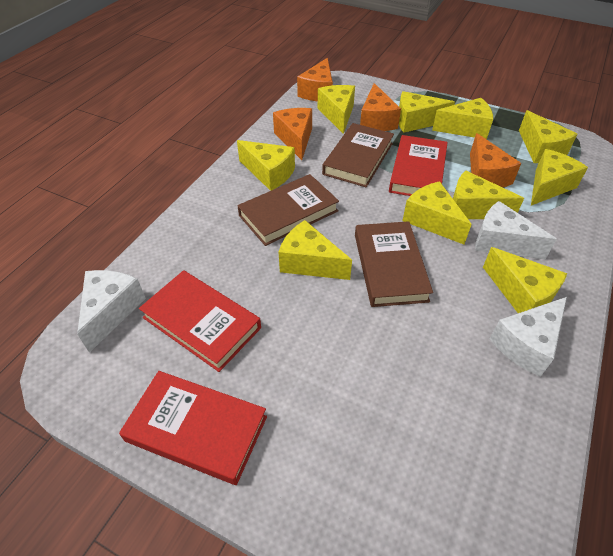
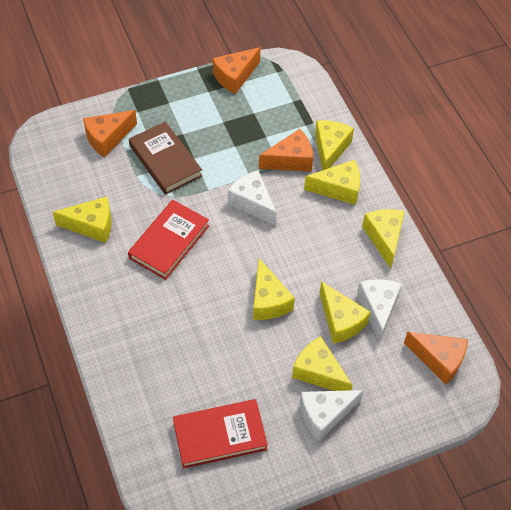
brown book: [238,174,339,246] [322,123,394,187] [355,221,433,307] = 3 -> [129,121,202,195] = 1
red book: [119,371,267,485] [139,270,261,372] [389,135,448,196] = 3 -> [128,200,209,280] [173,399,268,468] = 2
yellow cheese: [237,140,295,191] [279,220,352,280] [318,85,355,134] [399,91,455,133] [402,181,472,244] [432,98,493,139] [453,170,524,219] [483,247,567,313] [519,110,578,163] [531,149,588,206] = 10 -> [53,196,112,243] [253,258,295,320] [292,336,353,391] [304,160,360,205] [315,120,354,171] [320,281,371,344] [362,209,405,269] = 7

